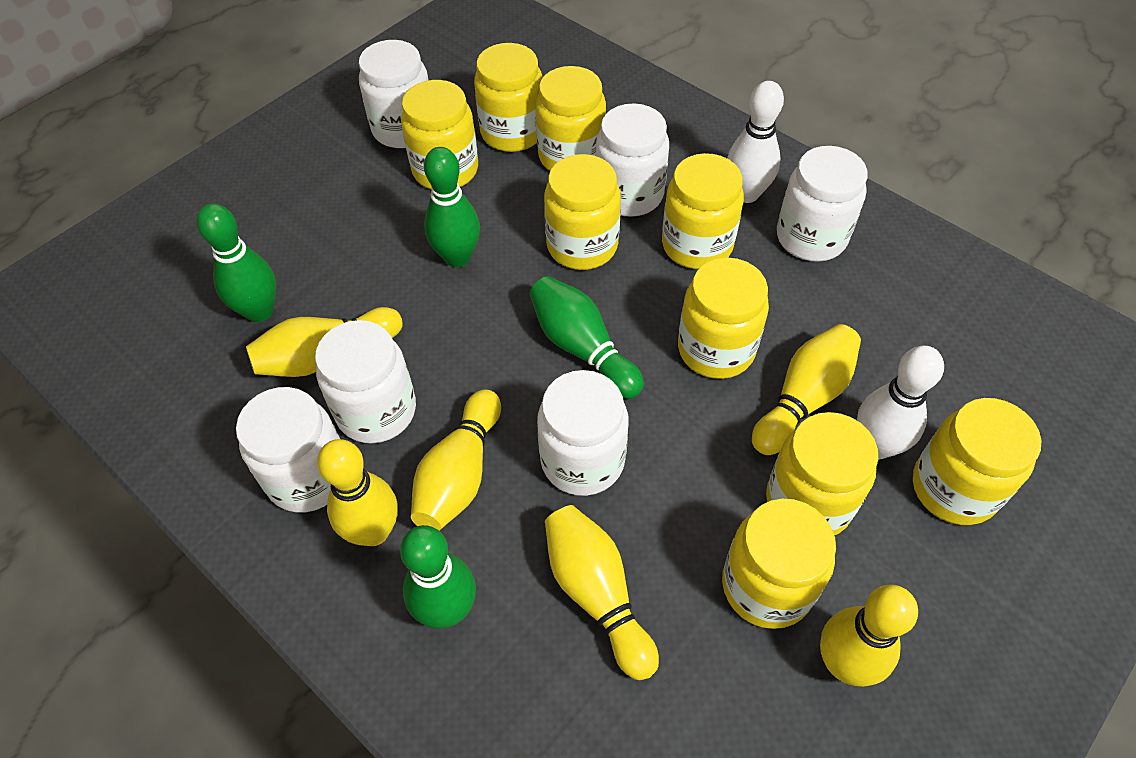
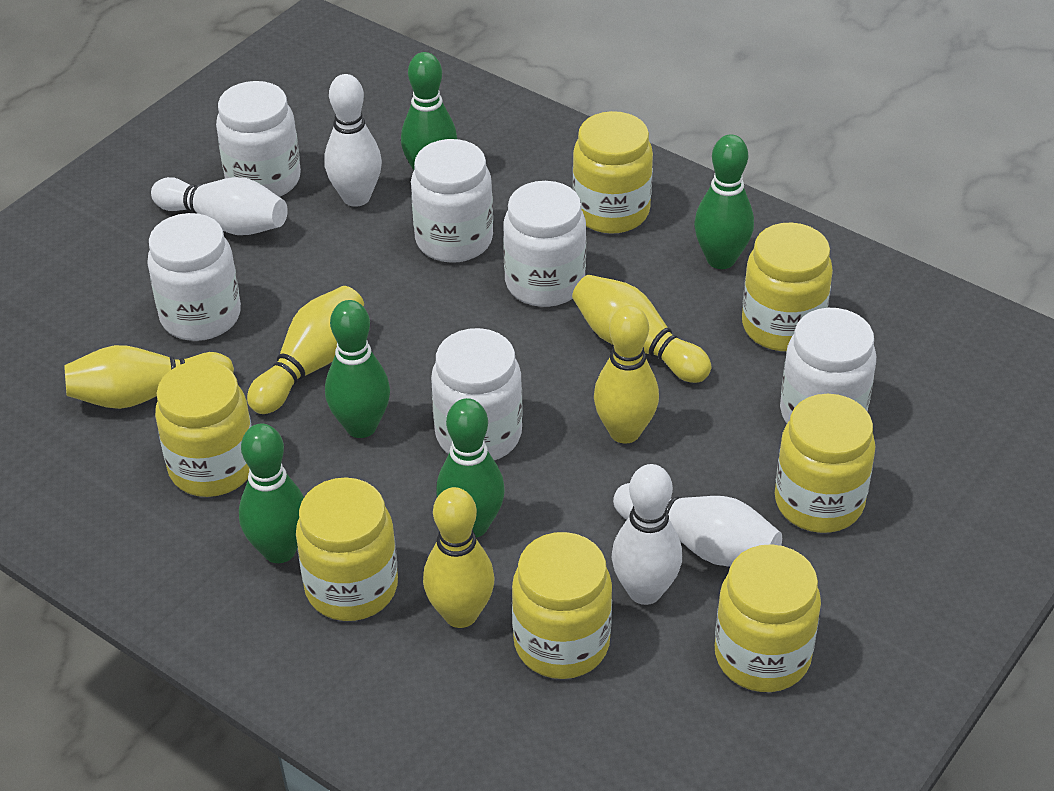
green bowling pin: [196,203,276,322] [400,525,476,629] [424,147,480,267] [529,276,644,399] = 4 -> [239,424,304,563] [325,300,390,438] [401,52,457,170] [436,398,505,538] [694,134,754,269] = 5
white bowling pin: [727,81,784,203] [857,346,944,459] = 2 -> [151,177,288,235] [324,74,382,207] [612,464,682,605] [613,483,782,567] = 4
yellow bowling pin: [246,307,403,377] [317,439,397,546] [411,389,501,531] [545,505,659,680] [752,324,861,455] [820,585,918,687] = 6 -> [64,345,234,409] [247,286,364,414] [423,487,495,628] [572,275,711,383] [594,305,659,444] = 5
yellow jar: [401,80,478,189] [474,43,543,152] [535,66,606,171] [544,154,621,270] [662,153,744,269] [678,257,769,379] [722,499,836,629] [766,412,878,536] [913,398,1041,525] = 9 -> [155,360,252,497] [296,477,398,621] [512,532,612,679] [572,111,653,234] [715,544,821,692] [742,223,833,351] [775,394,875,533] = 7

